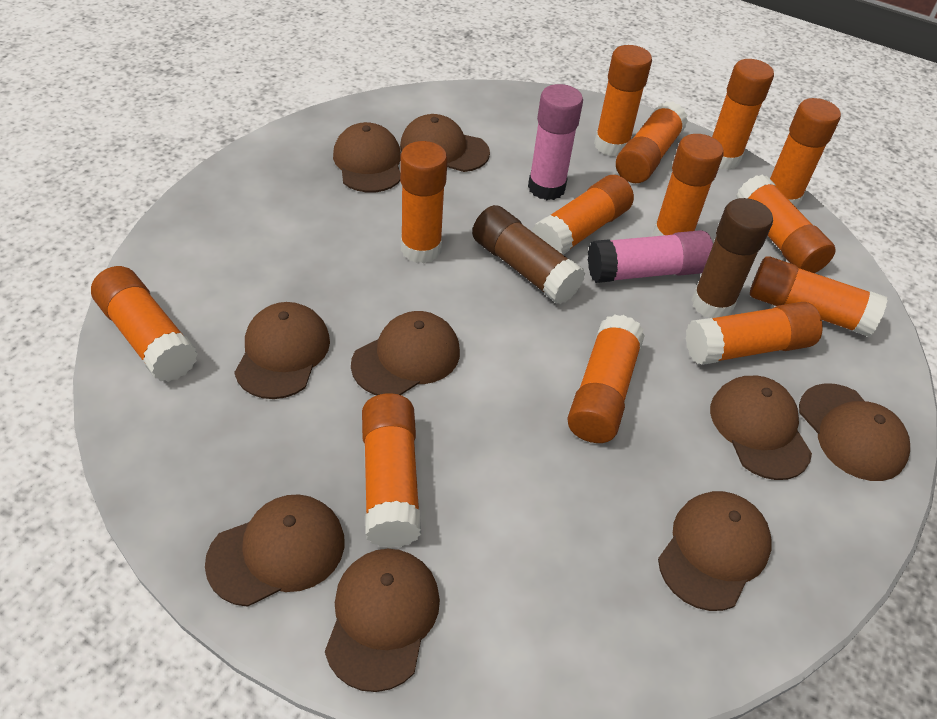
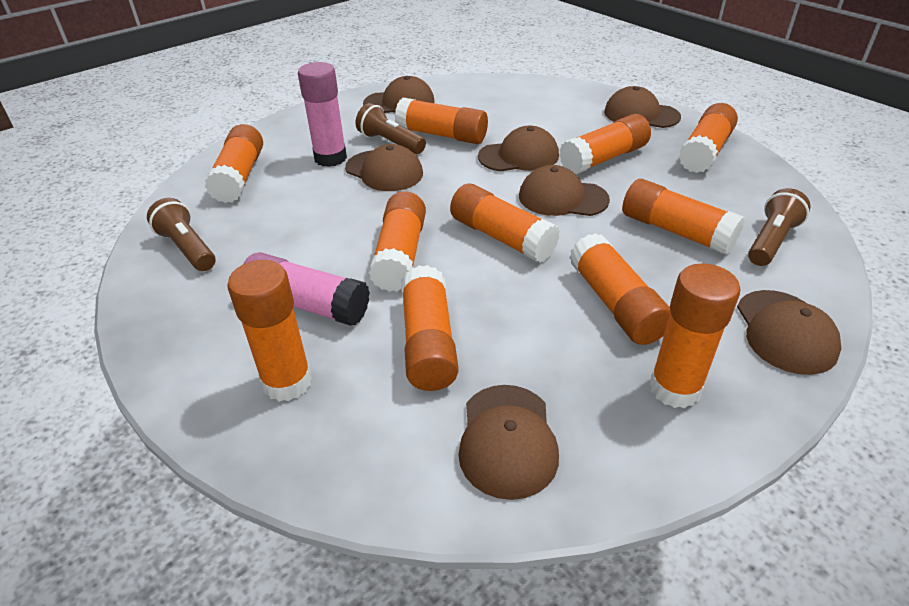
brown cap: [205,494,344,607] [234,302,330,399] [325,549,440,692] [333,122,401,193] [351,311,460,396] [400,114,490,172] [658,491,771,611] [710,376,812,480] [799,383,910,481] = 9 -> [345,144,423,191] [363,76,434,113] [458,385,559,500] [478,126,559,171] [519,165,610,216] [604,86,681,128] [737,290,841,375] = 7
brown flashlight: none = 0 -> [147,198,216,271] [355,103,426,154] [748,188,810,266] = 3
brown glue stick: [472,205,585,304] [691,198,773,318] = 2 -> none = 0
orange glue stick: [91,266,198,382] [362,393,421,548] [400,141,447,263] [532,175,634,255] [567,315,645,443] [594,45,652,156] [616,101,688,183] [652,134,724,237] [686,302,823,365] [712,59,774,170] [736,174,836,273] [750,256,888,337] [770,98,841,208] = 13 -> [205,124,263,203] [227,260,312,402] [369,191,426,292] [395,97,488,144] [401,265,459,391] [450,184,560,263] [559,114,651,174] [569,233,670,345] [622,179,745,255] [649,263,740,408] [679,103,738,173] = 11

